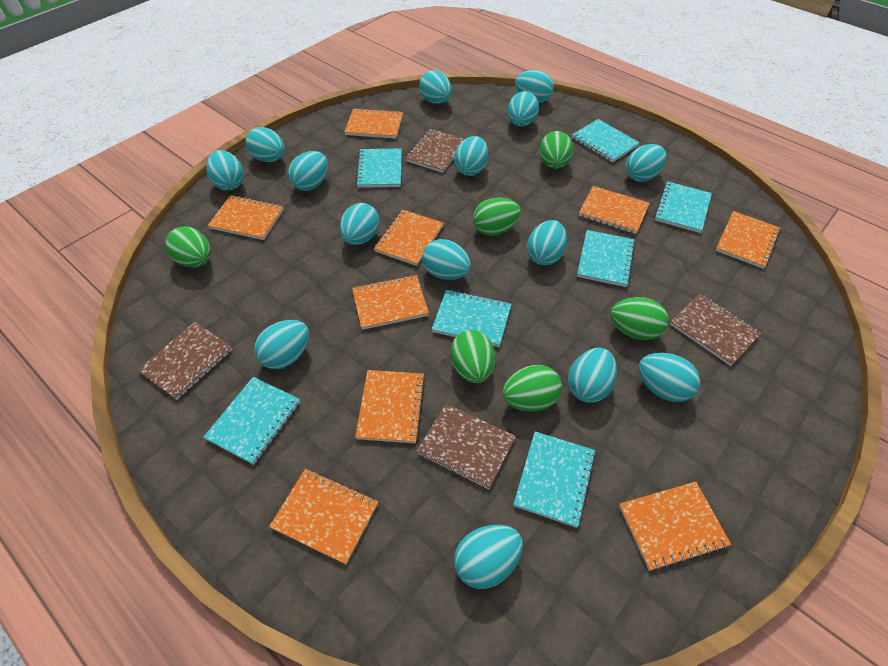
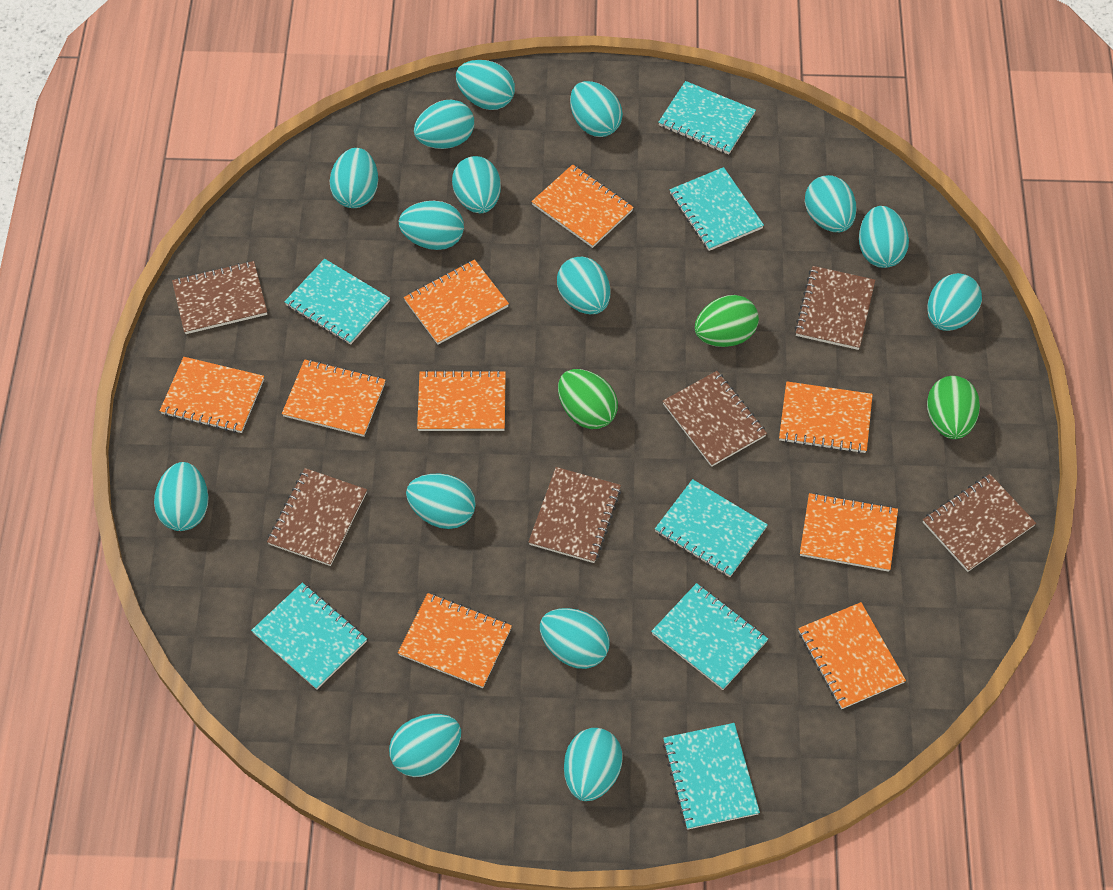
brown notebook: [137,322,233,400] [405,128,465,173] [417,403,516,489] [670,294,761,366] = 4 -> [172,261,267,334] [267,468,367,566] [529,467,621,563] [663,371,767,467] [795,266,875,350] [923,474,1036,572] = 6
green egg: [165,226,211,267] [450,330,495,383] [473,198,521,236] [502,365,562,412] [540,131,573,169] [610,297,669,340] = 6 -> [558,369,618,429] [695,295,759,347] [927,376,980,439] = 3

